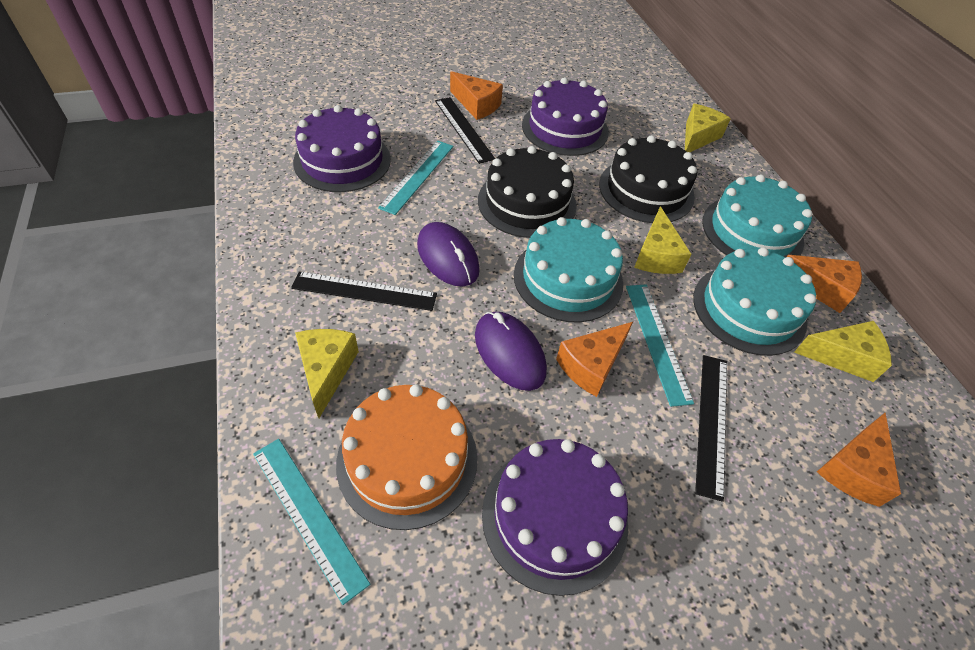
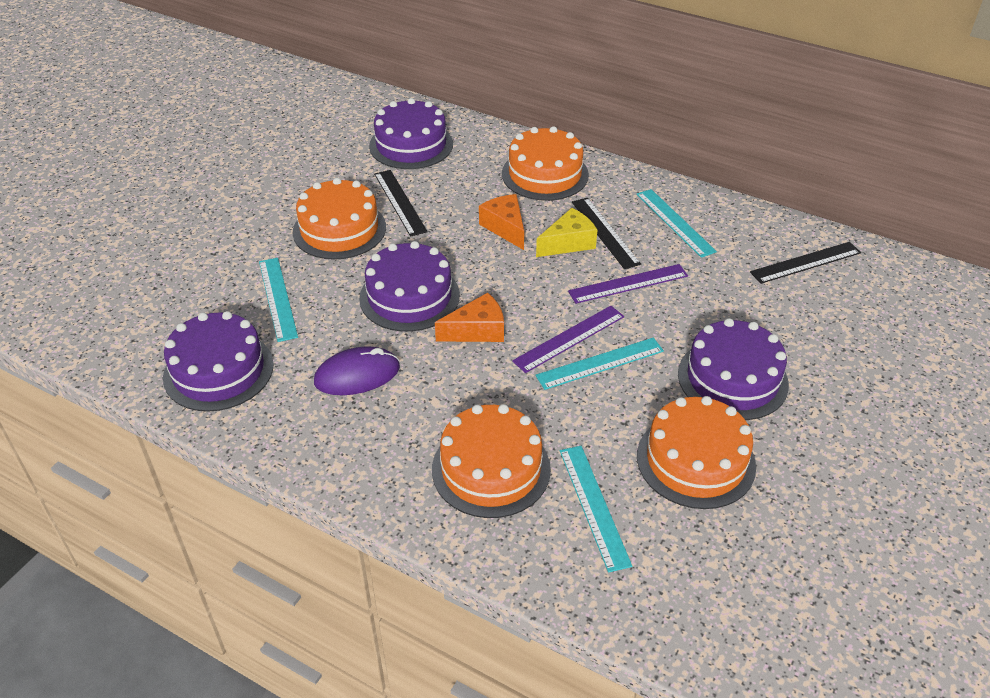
black cake: [478,146,577,238] [599,135,697,223] = 2 -> none = 0
orange cake: [336,384,478,530] = 1 -> [293,178,386,260] [432,404,551,518] [502,126,589,201] [637,396,756,509] = 4
orange cheese: [450,71,503,120] [556,322,633,397] [787,255,862,313] [817,413,901,507] = 4 -> [435,293,504,342] [479,194,524,250] = 2
purple cake: [293,105,391,192] [482,439,628,596] [522,77,609,156] = 3 -> [163,311,274,412] [359,241,460,332] [369,98,453,169] [678,318,789,420] = 4
purple mouse: [417,222,480,287] [475,311,547,391] = 2 -> [314,346,400,395] = 1
purple ruler: none = 0 -> [512,306,624,373] [568,264,688,304] = 2
turquoise cake: [514,217,623,323] [693,247,816,356] [702,174,813,257] = 3 -> none = 0
turquoise ruler: [253,439,370,605] [378,141,453,215] [626,284,694,407] = 3 -> [259,258,298,342] [536,338,664,390] [560,446,632,572] [636,189,717,258] = 4
yellow cheese: [295,329,359,418] [634,206,691,274] [685,104,731,152] [794,321,892,382] = 4 -> [536,208,597,257] = 1

